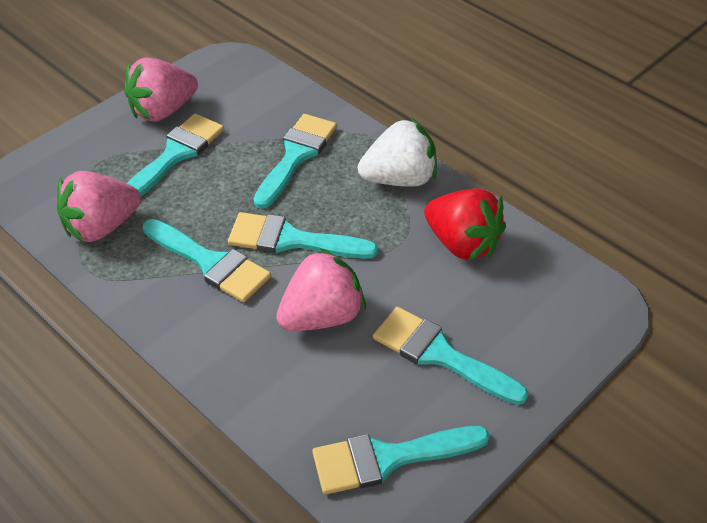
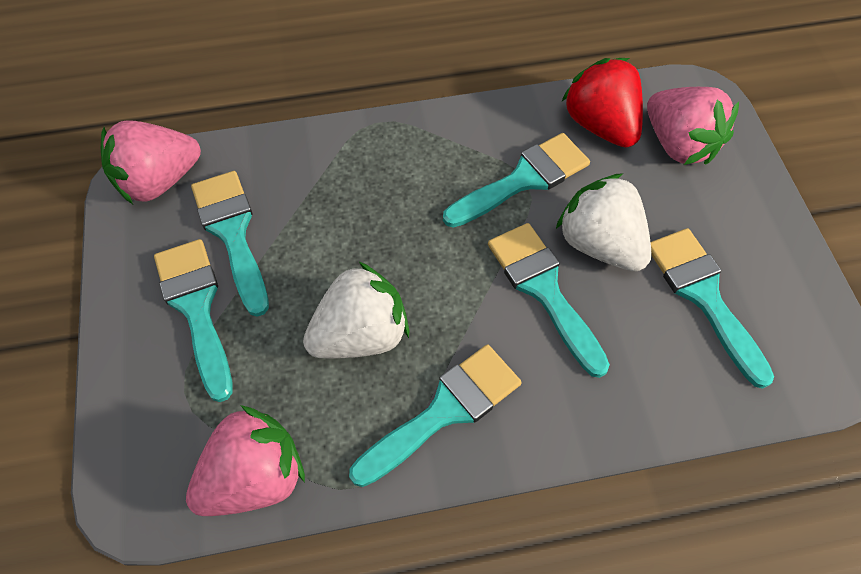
white strawberry: [358,118,437,187] = 1 -> [303,261,409,359] [556,173,652,271] = 2

